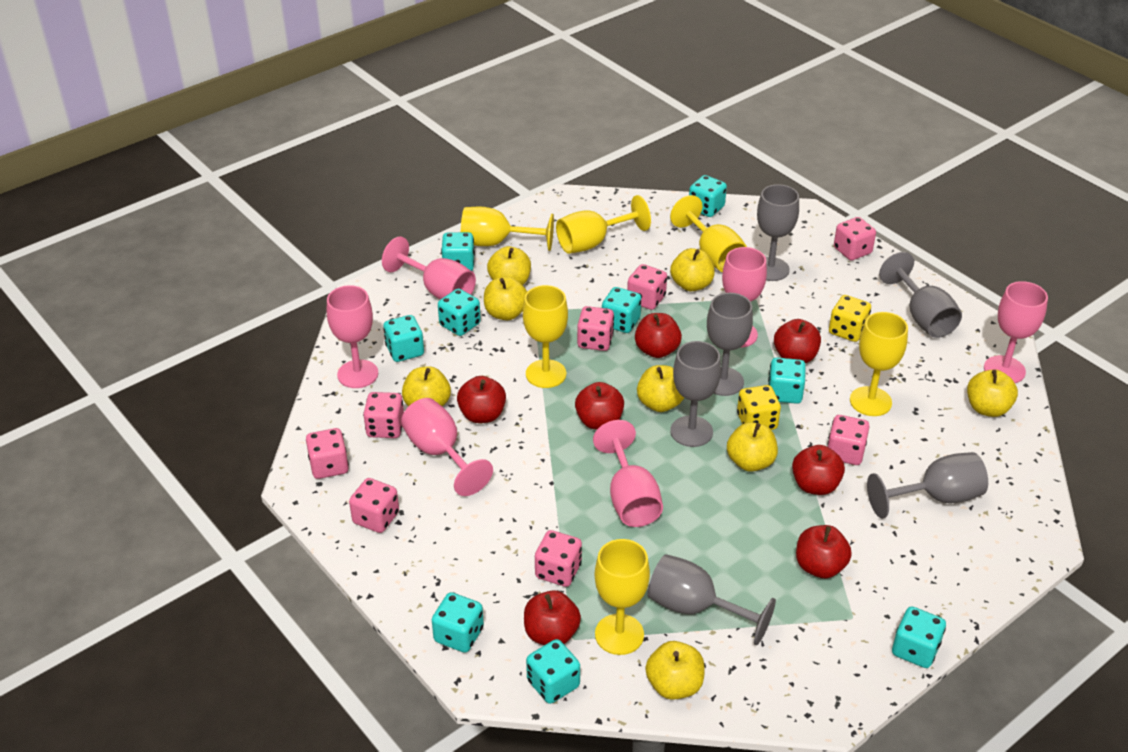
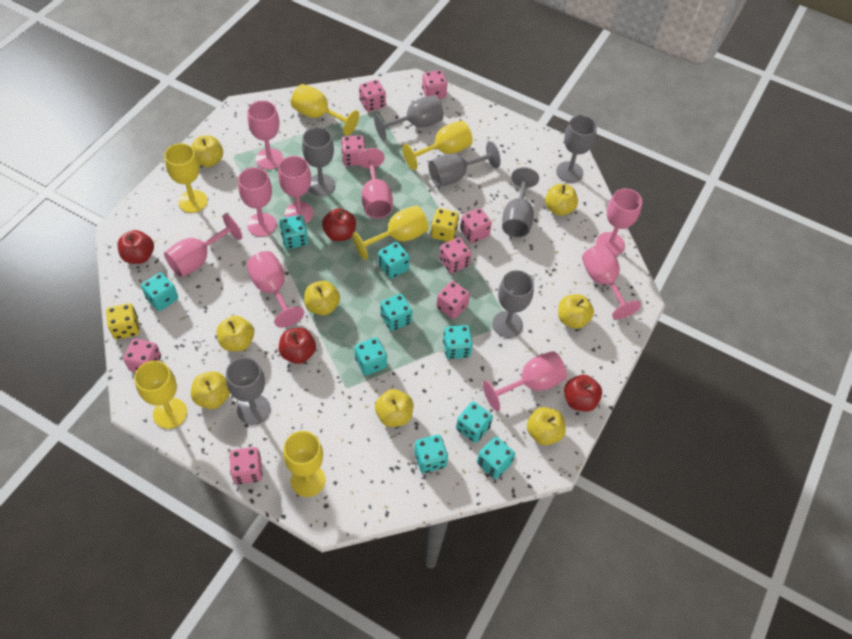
grey goblet: [647,554,776,645] [670,341,721,447] [707,293,753,396] [757,184,799,281] [867,452,988,518] [879,252,962,338] = 6 -> [226,357,271,425] [302,127,335,196] [374,95,444,140] [429,141,501,187] [492,270,534,338] [502,167,539,237] [556,115,597,183] = 7
pink goblet: [327,285,378,388] [382,236,476,300] [401,398,493,496] [593,420,663,527] [722,247,767,348] [984,281,1048,383] = 6 -> [164,214,242,277] [238,167,277,237] [247,251,304,328] [248,101,283,170] [278,156,314,224] [357,148,393,218] [483,351,567,411] [582,244,641,319] [596,188,642,256] = 9
red apple: [457,376,506,423] [524,590,581,645] [575,382,624,430] [635,313,682,358] [774,319,821,363] [792,445,845,495] [796,525,852,579] = 7 -> [117,230,154,264] [279,328,316,364] [322,208,356,241] [564,375,602,412] = 4

